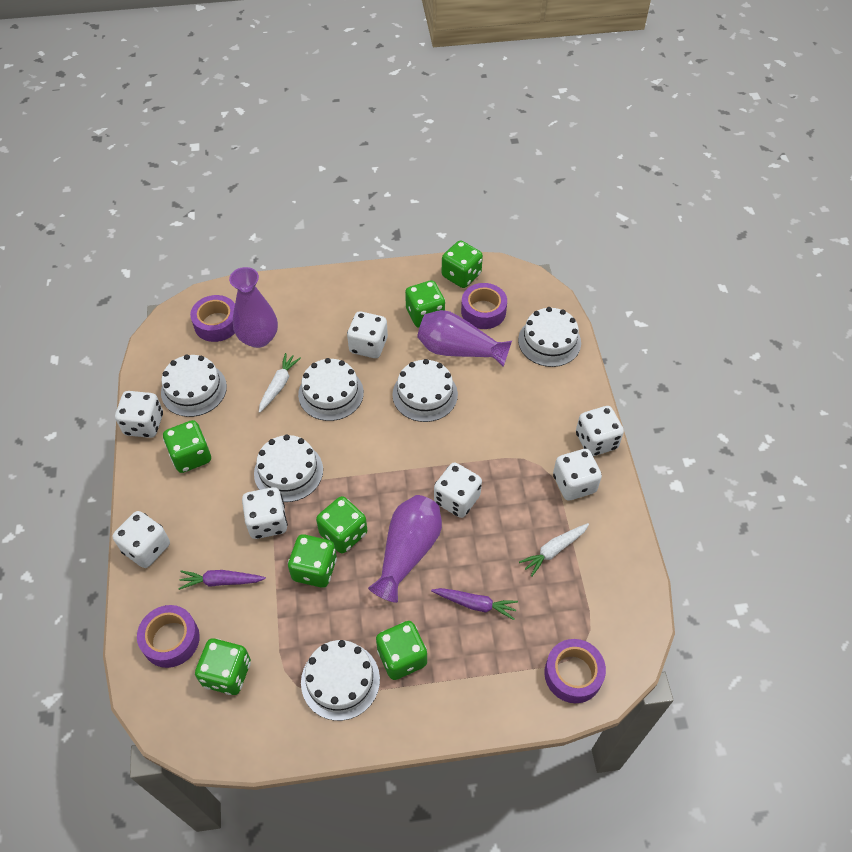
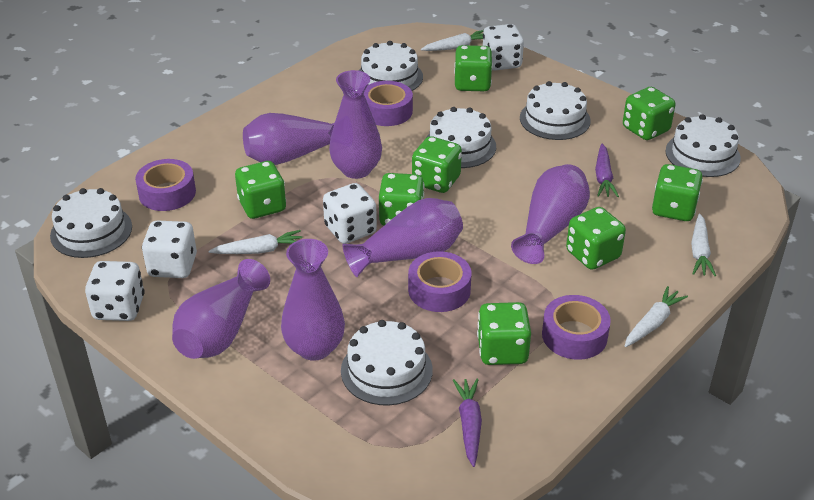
green dice: [163,420,211,473] [195,638,251,695] [288,534,337,588] [316,496,367,554] [376,621,427,680] [405,280,445,328] [442,240,483,288] = 7 -> [235,161,286,219] [379,173,425,226] [412,136,462,193] [454,45,493,91] [477,302,531,365] [566,207,626,270] [623,87,675,140] [652,164,703,221] = 8
purple vase: [229,267,278,348] [368,495,442,603] [417,310,512,367] = 3 -> [172,259,270,359] [243,113,335,165] [281,239,345,361] [329,70,382,179] [343,198,463,277] [511,164,590,264] = 6
white carrot: [259,353,301,413] [519,523,589,577] = 2 -> [209,230,303,254] [421,30,484,51] [625,286,688,347] [691,213,716,276] = 4
white dice: [112,511,170,568] [115,391,163,438] [242,487,288,539] [347,311,388,358] [434,462,482,518] [553,449,602,500] [576,406,624,456] = 7 -> [85,261,145,321] [142,221,197,278] [323,183,377,244] [483,24,524,70] = 4

